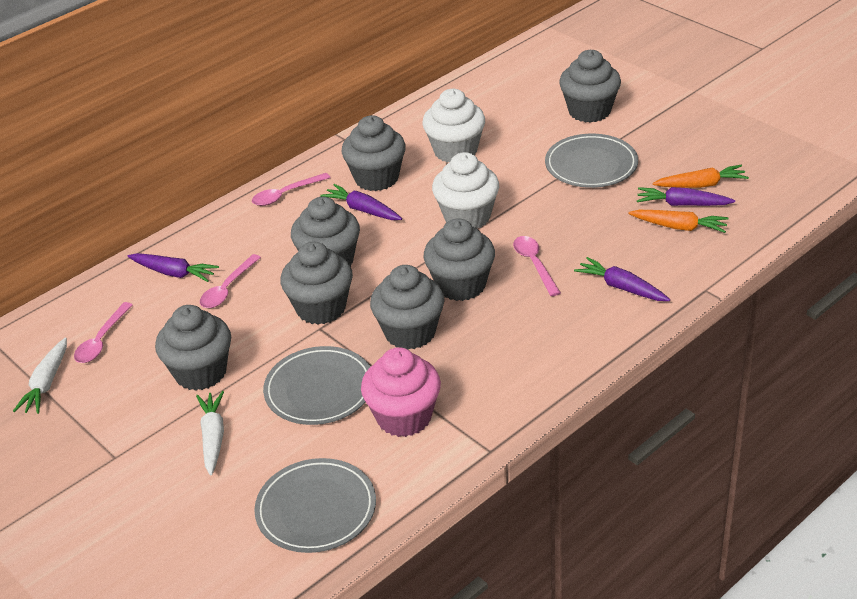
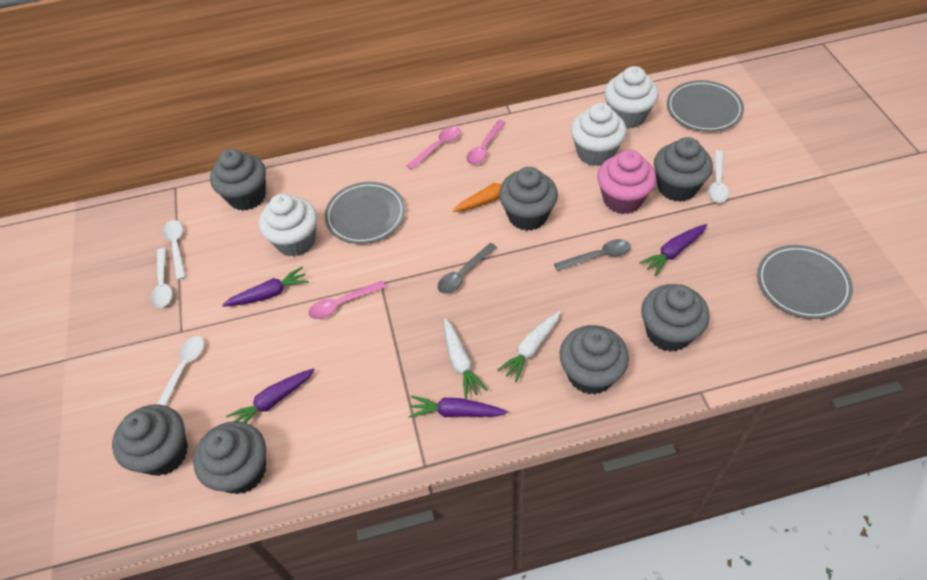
grey spoon: none = 0 -> [438,243,497,294] [554,239,631,271] = 2
orange carrot: [628,210,729,233] [652,165,749,188] = 2 -> [453,172,516,212] = 1
pink spoon: [74,302,133,363] [200,254,261,308] [252,173,331,206] [513,236,561,296] = 4 -> [308,281,386,319] [407,126,461,170] [466,120,506,165] = 3
white cupcake: [422,89,485,163] [432,152,499,228] = 2 -> [259,193,317,257] [571,103,626,166] [605,66,658,129] = 3
white spoon: none = 0 -> [151,248,172,308] [157,336,204,406] [163,220,186,280] [708,150,729,203] = 4

